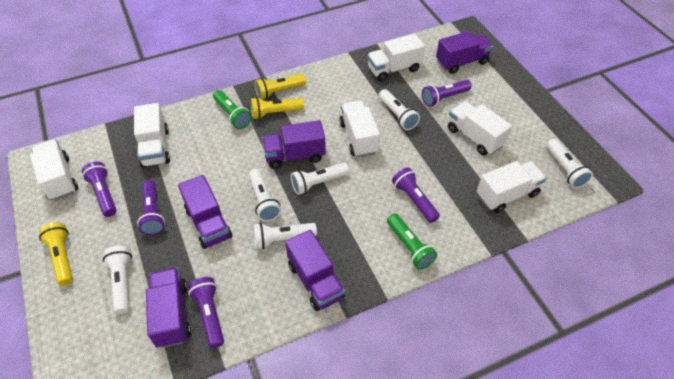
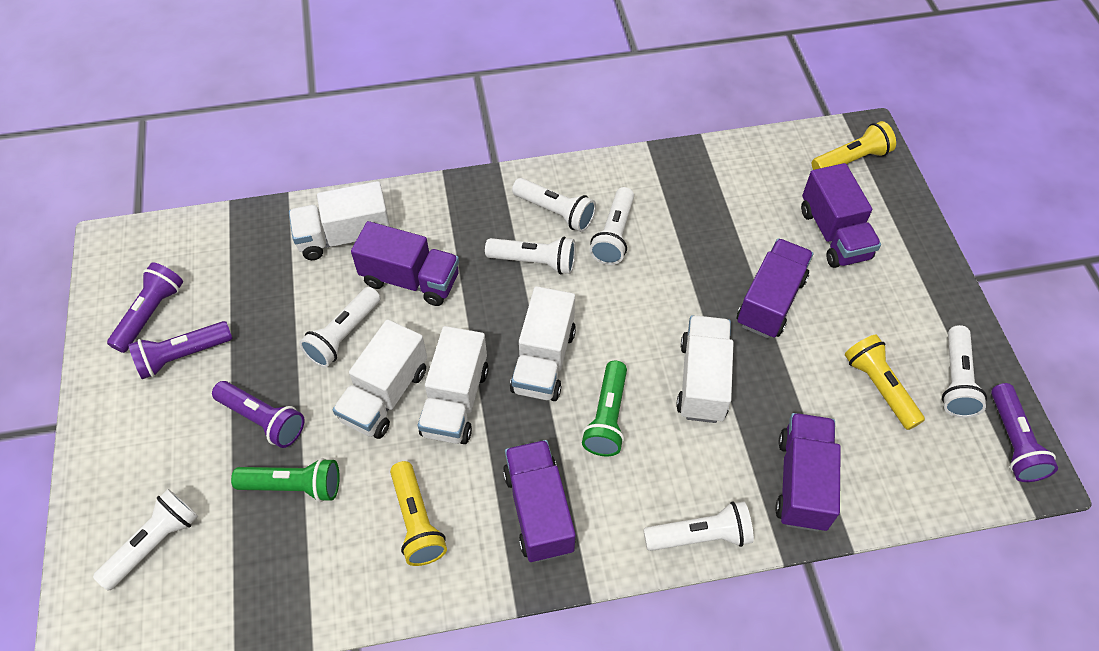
purple flashlight: [82,162,117,217] [137,180,165,235] [188,277,224,348] [392,167,440,223] [422,80,472,107] = 5 -> [107,263,183,353] [128,321,233,379] [212,381,305,448] [991,383,1058,482] = 4
white flashlight: [103,246,132,314] [249,169,281,222] [253,223,317,249] [291,163,349,195] [379,89,420,130] [546,139,593,188] = 6 -> [93,489,198,591] [299,287,380,368] [485,237,576,274] [512,178,596,232] [590,187,634,265] [643,501,754,551] [942,325,987,418] = 7
white truck: [30,139,78,201] [134,103,170,168] [339,100,380,157] [367,33,425,81] [448,101,512,156] [477,161,547,213] = 6 -> [289,181,390,260] [333,319,427,439] [418,326,489,444] [510,286,576,401] [676,315,733,423] = 5

